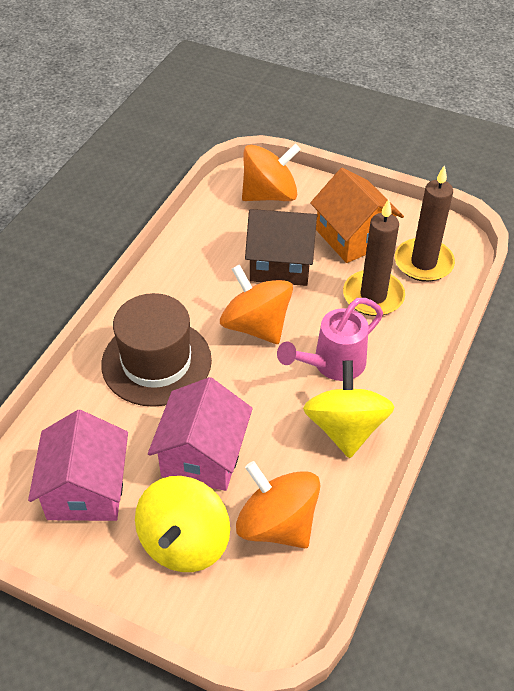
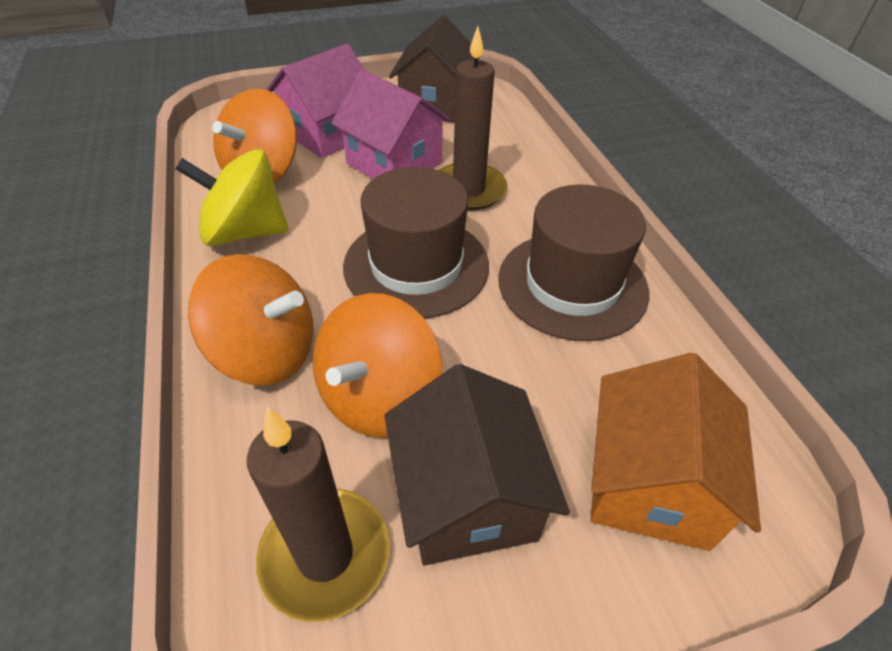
brown hat: [101,293,212,407] = 1 -> [343,167,489,318] [498,184,649,341] = 2
brown house: [245,209,317,286] = 1 -> [384,364,570,565] [389,15,479,123] = 2
pink watering can: [277,298,383,381] = 1 -> none = 0
yellow spinning top: [135,476,230,572] [303,361,395,458] = 2 -> [175,149,288,246] = 1

